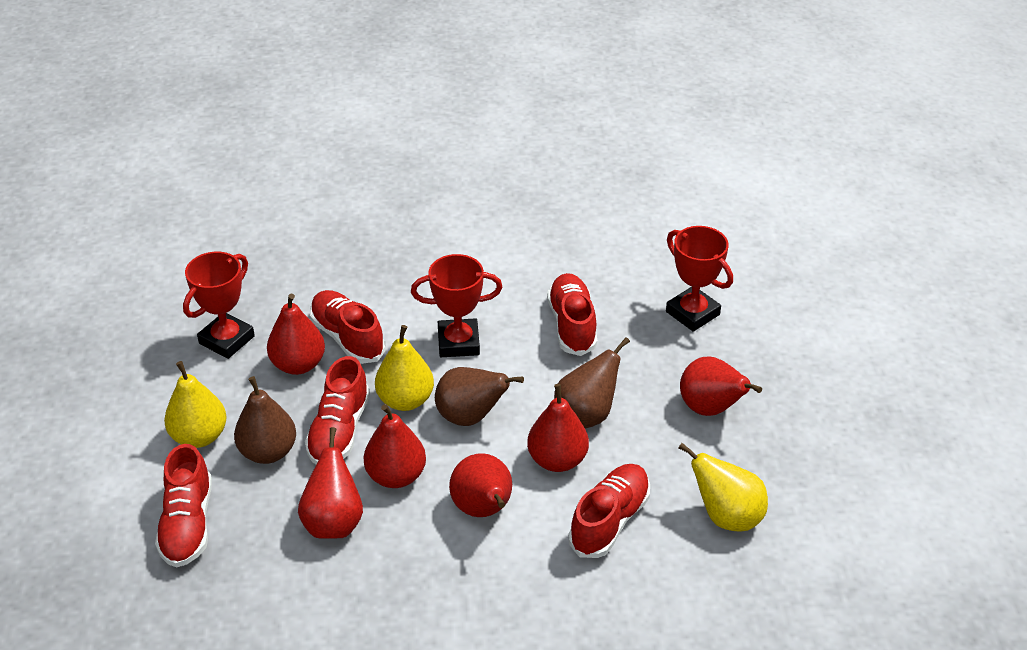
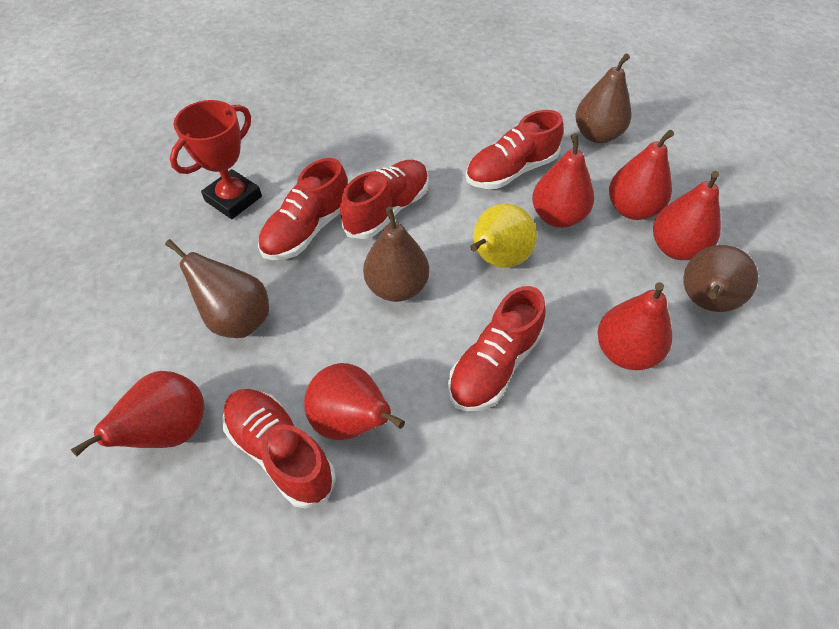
brown pear: [234,376,296,464] [435,367,524,426] [554,337,630,429] = 3 -> [165,239,269,338] [363,207,429,302] [575,53,632,143] [684,245,758,312] = 4
red trophy: [183,252,255,359] [411,254,503,357] [666,226,733,332] = 3 -> [170,100,262,219] = 1
yellow pear: [164,361,227,448] [375,325,434,411] [679,443,768,532] = 3 -> [470,204,537,268] = 1

